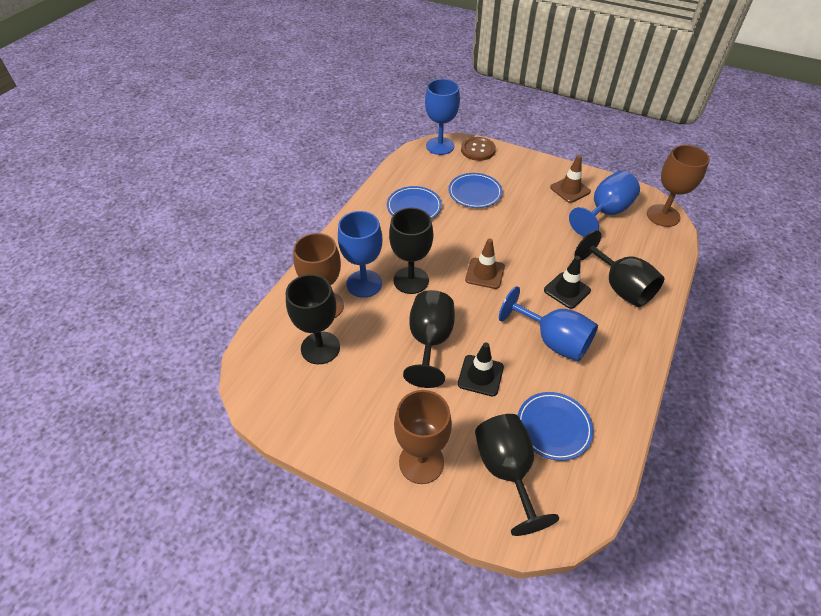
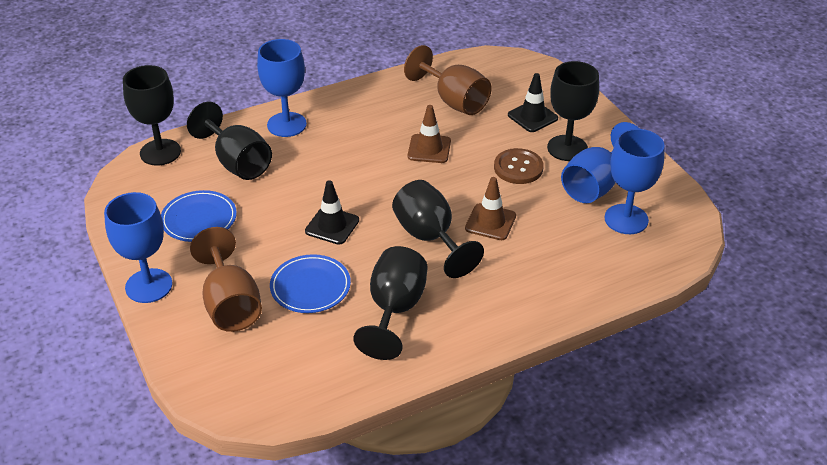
blue plate: [387,186,442,219] [448,173,502,208] [518,392,594,461] = 3 -> [161,190,237,242] [270,254,351,313] = 2
brown goblet: [293,233,344,318] [394,390,452,484] [647,145,710,227] = 3 -> [190,227,262,332] [404,45,492,115] = 2

